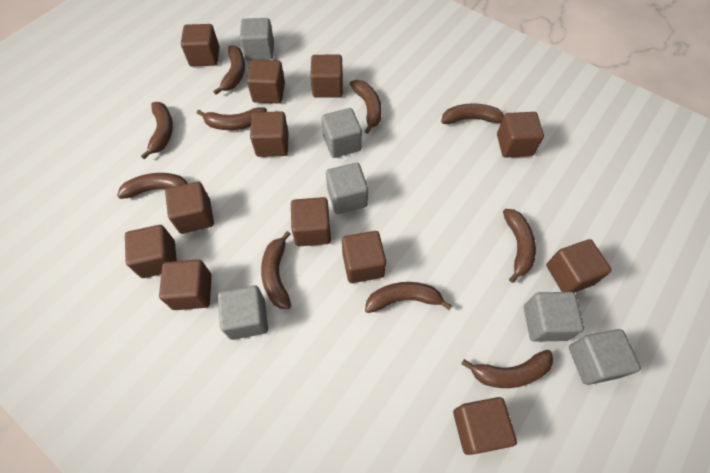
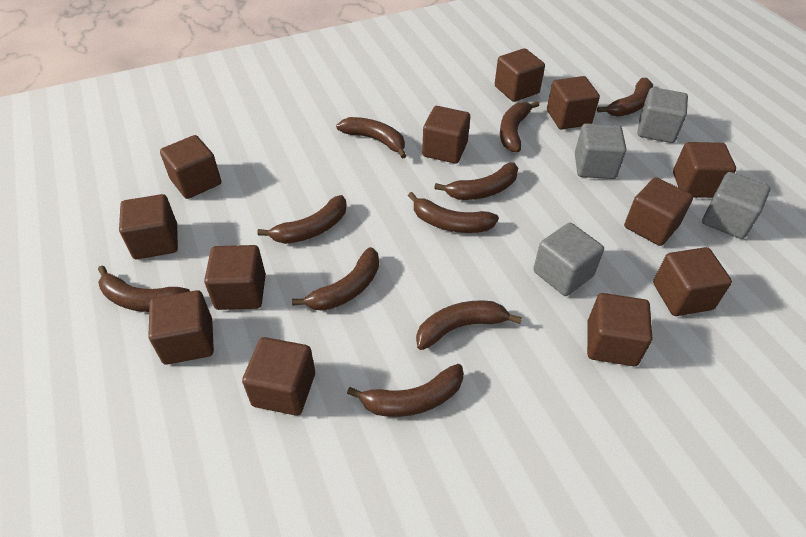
grey cube: [218,285,268,340] [240,18,274,60] [322,108,362,158] [326,163,368,214] [524,292,584,342] [569,329,641,385] = 6 -> [533,223,604,296] [575,123,626,179] [638,87,688,143] [702,172,770,239] = 4

